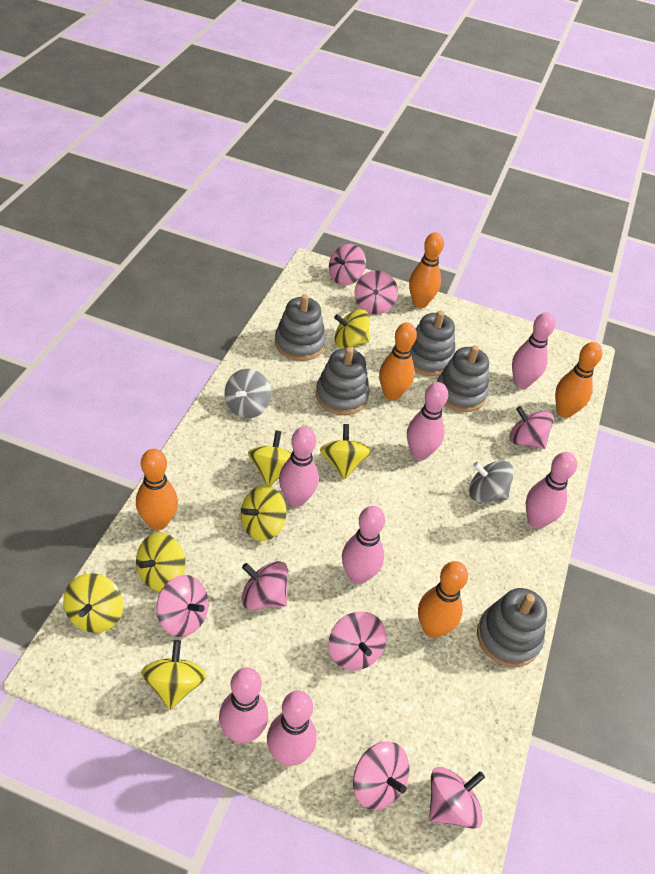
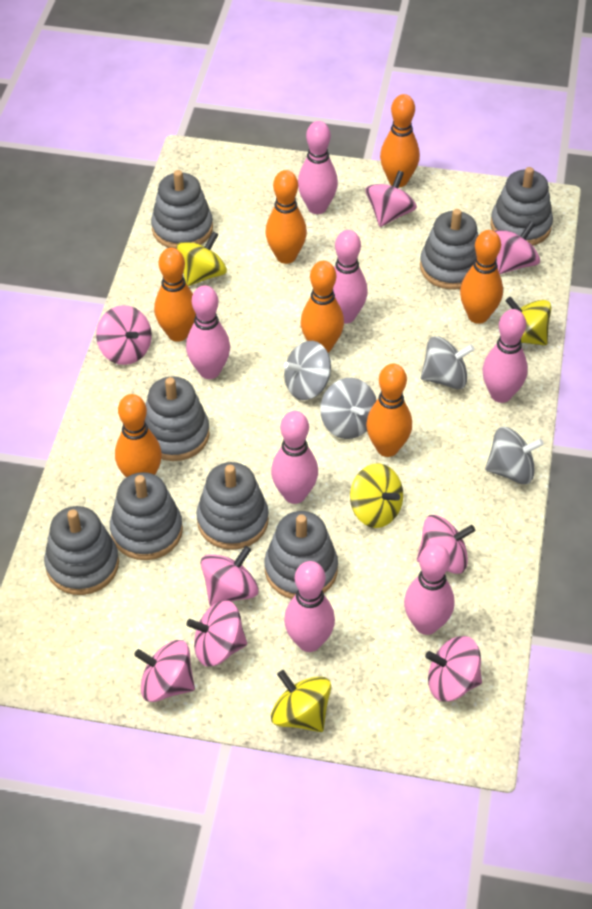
grey spinning top: [225,369,271,418] [469,460,514,502] = 2 -> [283,341,331,400] [320,378,377,439] [421,336,474,389] [485,427,544,484] = 4
grey stacking toy: [275,294,326,361] [316,347,370,415] [411,311,455,376] [437,345,489,412] [477,588,547,667] = 5 -> [44,506,119,595] [110,472,183,560] [145,376,210,461] [151,170,213,249] [196,462,269,550] [264,511,338,599] [420,209,478,290] [490,167,553,246] = 8
orange bowling pin: [136,449,178,530] [379,322,417,401] [409,232,444,308] [418,561,468,638] [555,342,603,418] = 5 -> [115,394,162,477] [154,248,196,342] [265,170,307,264] [300,261,344,353] [366,363,412,457] [380,94,420,187] [460,230,503,324] = 7
yellow spinning top: [63,573,123,633] [136,532,185,592] [141,640,206,710] [241,485,286,541] [248,430,291,486] [320,424,371,479] [334,309,370,349] = 7 -> [177,231,227,286] [271,670,331,732] [350,463,403,528] [506,297,551,345] = 4

